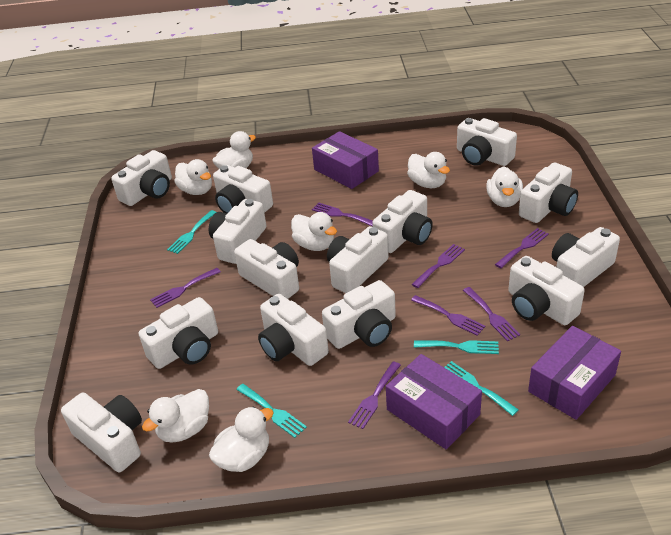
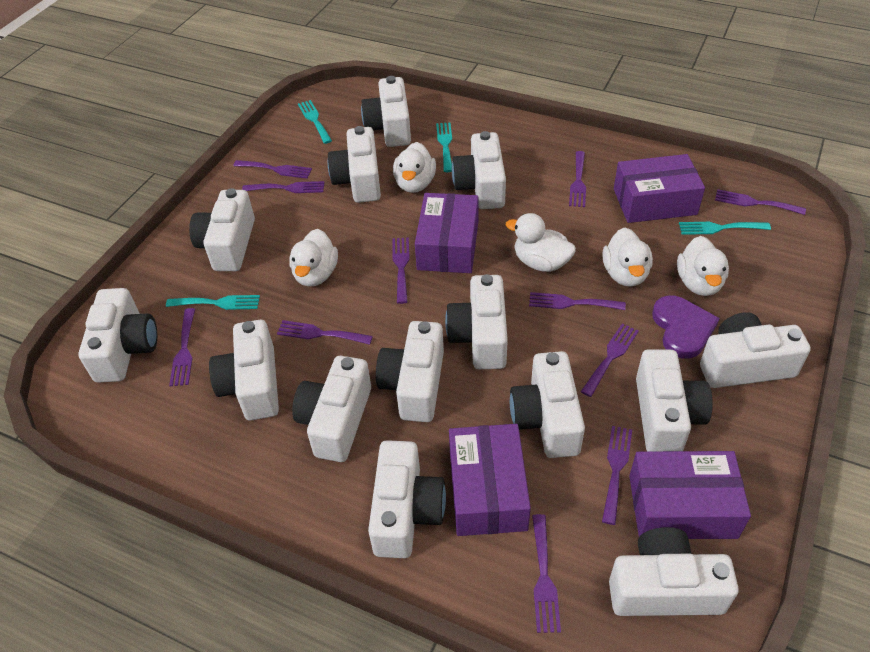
purple box: [312,131,379,189] [386,354,482,450] [528,326,621,420] = 3 -> [415,193,478,273] [449,424,531,536] [614,154,705,223] [629,451,751,539] = 4
purple fork: [150,268,221,308] [312,202,373,226] [348,362,401,429] [411,295,485,336] [412,244,465,288] [463,287,520,341] [495,228,549,268] = 7 -> [169,308,195,386] [233,160,312,179] [242,181,325,193] [277,320,373,345] [392,237,410,304] [529,292,626,310] [532,514,561,633] [569,151,586,207] [581,324,639,397] [602,426,632,525] [715,189,806,215] = 11
purple heart: none = 0 -> [652,295,720,359] = 1
white duck: [142,389,209,442] [174,159,212,195] [209,407,274,472] [212,131,256,169] [291,212,337,251] [407,152,450,188] [486,166,523,207] = 7 -> [289,229,338,287] [393,142,436,193] [506,213,576,272] [603,228,653,287] [677,236,729,296] = 5

